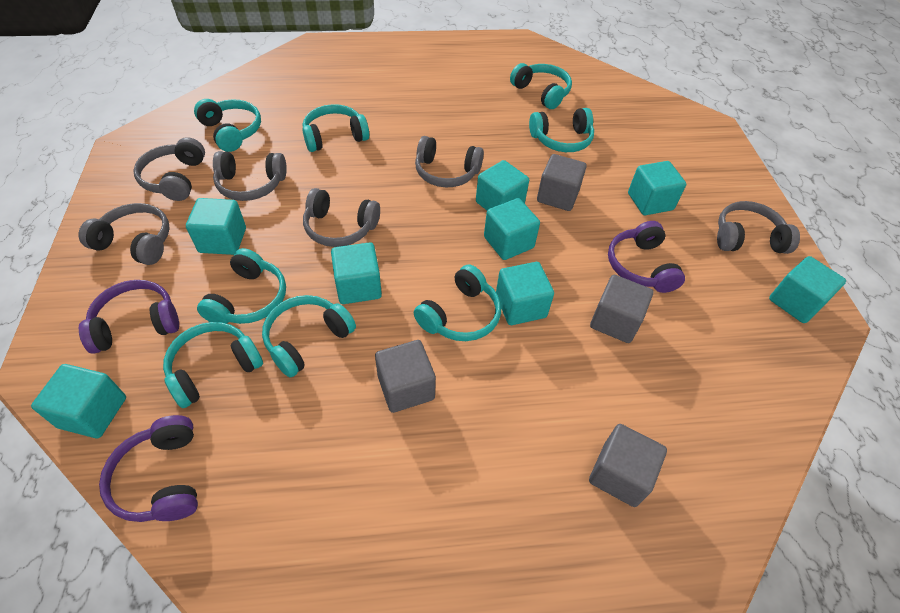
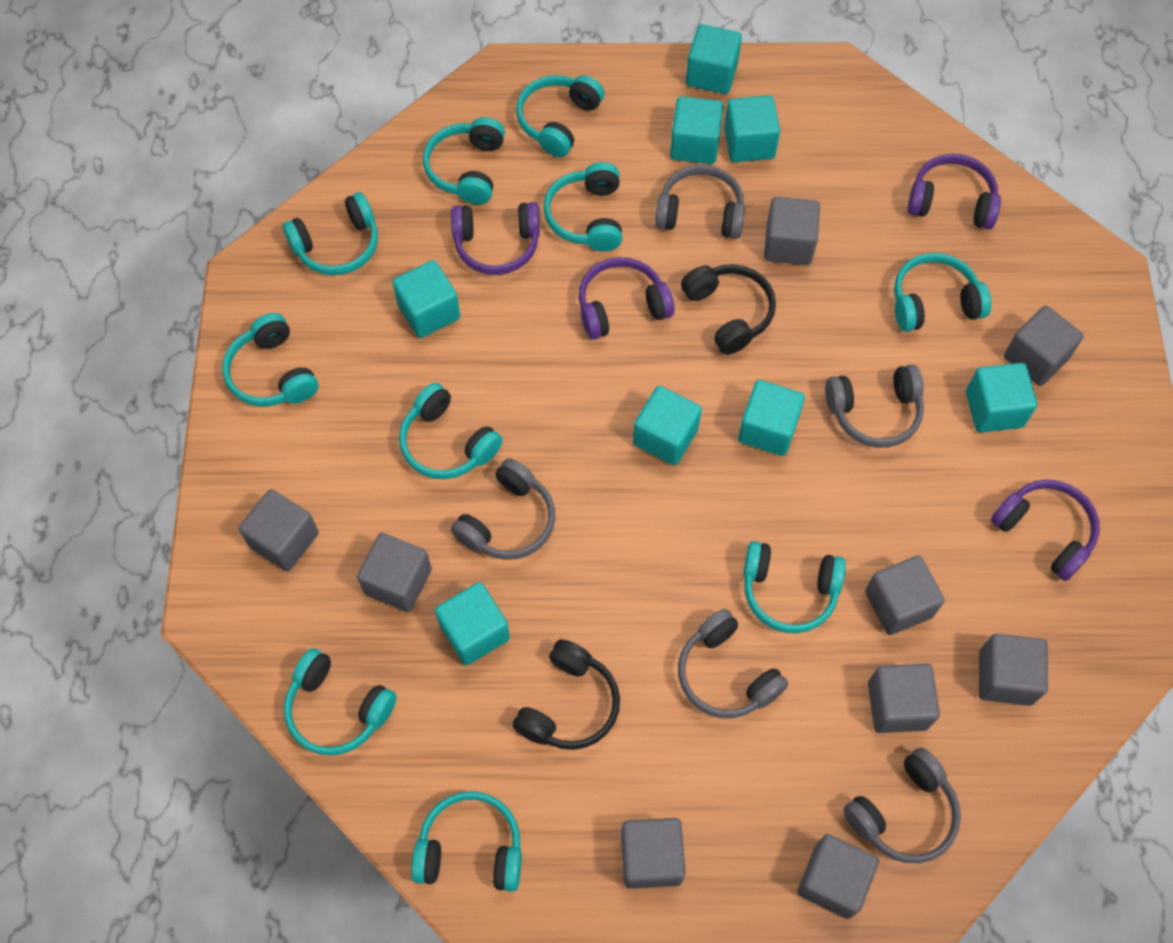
black headphones: none = 0 -> [512,639,620,750] [681,264,776,355] = 2
grey cube: [375,340,436,413] [537,154,587,211] [589,424,667,507] [590,275,653,343] = 4 -> [239,489,319,571] [357,533,432,612] [621,818,685,889] [764,197,820,265] [797,834,879,919] [865,556,945,635] [868,664,940,733] [979,634,1048,706] [1004,306,1084,386] = 9
grey headphones: [78,203,170,265] [133,137,205,201] [213,151,287,201] [303,188,380,247] [415,136,484,187] [717,201,800,254] = 6 -> [451,458,555,560] [655,165,745,239] [678,609,788,718] [825,365,924,448] [843,748,961,863] = 5
purple headphones: [79,280,179,354] [99,415,198,522] [608,221,685,293] = 3 -> [451,202,540,275] [579,257,675,340] [908,154,1001,229] [991,479,1100,581] = 4
turquoise headphones: [163,322,263,408] [194,99,261,152] [197,248,286,324] [262,295,356,377] [303,104,369,152] [414,265,501,341] [510,63,572,109] [529,108,594,152] = 8 -> [222,313,318,407] [283,192,378,275] [284,648,397,756] [399,383,503,479] [411,791,522,892] [423,117,505,205] [516,75,604,157] [544,162,622,252] [743,541,846,633] [894,253,991,332] = 10

